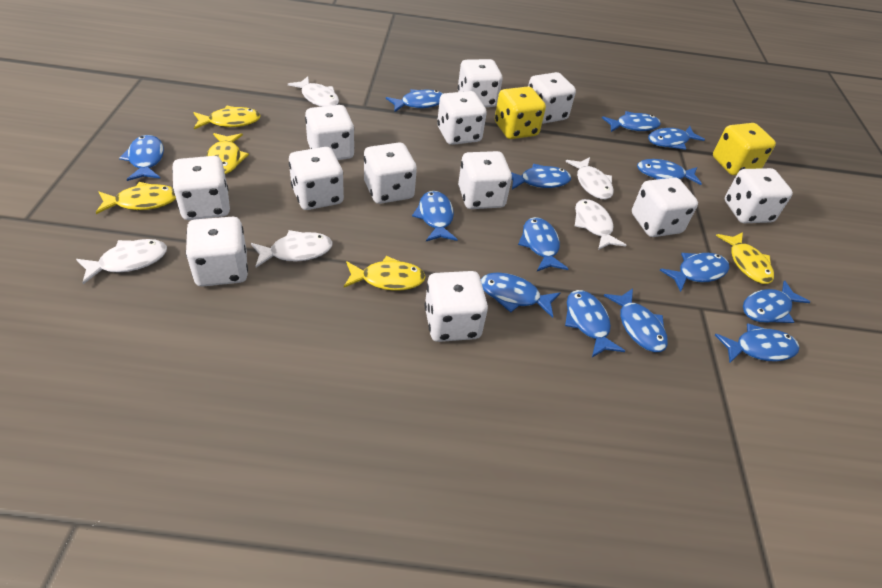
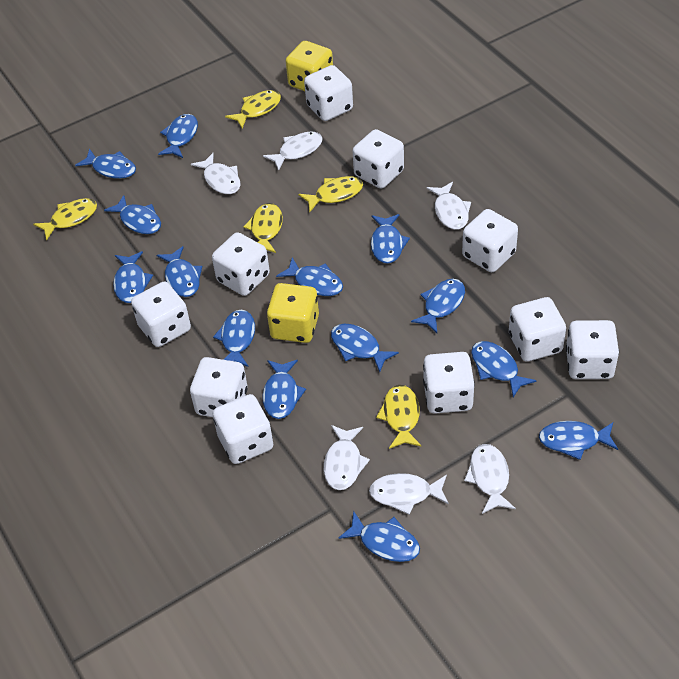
white dice: [172,156,230,220] [186,217,248,287] [289,147,344,210] [305,105,355,160] [364,142,417,204] [425,271,488,342] [437,91,487,145] [458,59,502,107] [458,151,512,209] [528,72,576,124] [632,177,698,237] [725,168,793,223] = 12 -> [131,281,191,347] [190,357,248,417] [212,232,270,296] [213,394,273,464] [304,65,353,121] [353,129,404,189] [423,352,475,414] [462,209,518,272] [509,297,566,362] [566,320,619,379] = 10
white fish: [76,239,167,284] [251,230,332,268] [288,76,339,107] [565,157,614,199] [575,199,626,250] = 5 -> [191,153,240,194] [263,131,323,171] [324,425,370,490] [369,473,449,515] [427,182,471,230] [464,444,516,514] = 6

